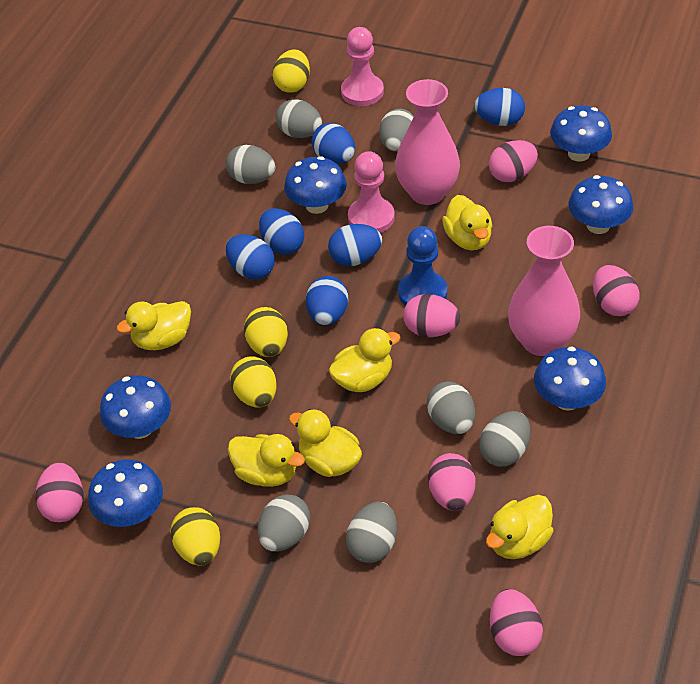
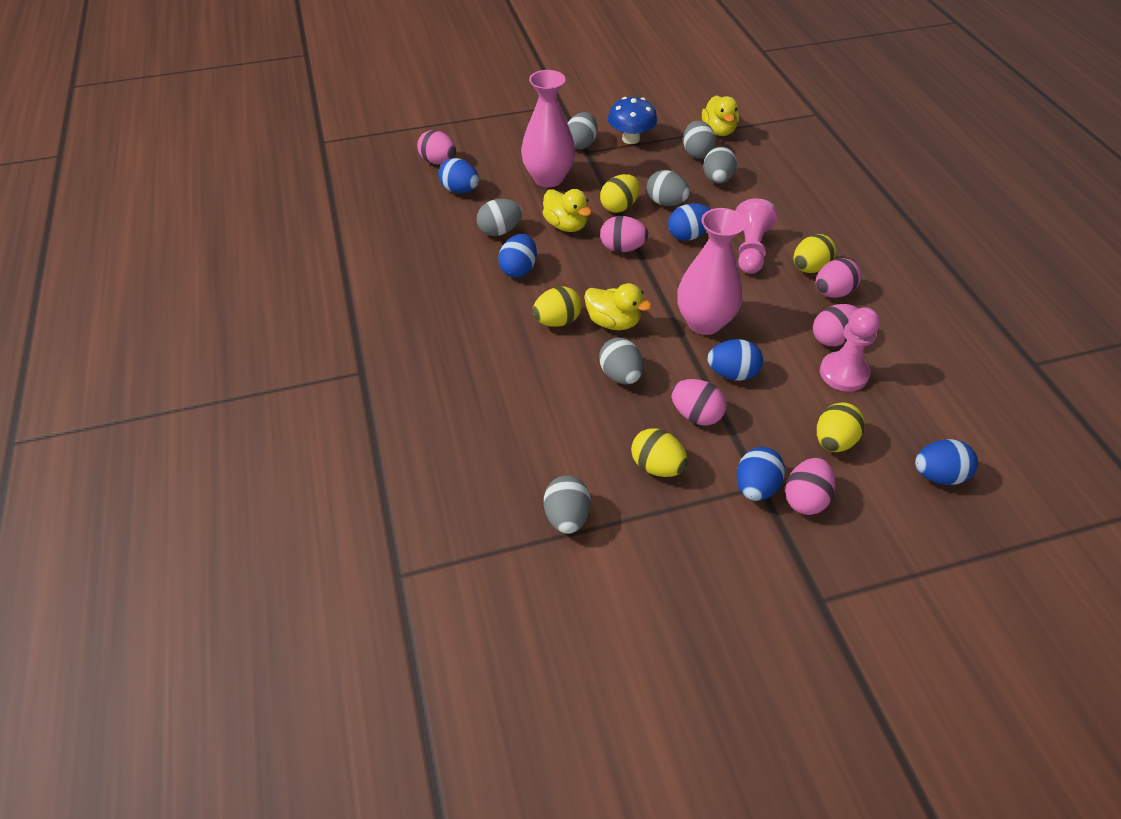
blue mushroom: [88,459,163,527] [100,375,171,439] [284,156,347,214] [534,347,606,411] [550,106,612,161] [568,175,634,234] = 6 -> [608,97,657,144] = 1
blue pawn: [398,226,447,306] = 1 -> none = 0
yellow duck: [117,301,191,350] [228,434,305,487] [289,409,362,477] [329,328,400,392] [442,195,492,251] [486,495,554,559] = 6 -> [542,189,592,232] [584,283,652,330] [702,95,739,136] = 3
yellow egg: [171,507,220,566] [230,356,277,408] [244,307,288,357] [273,50,310,93] = 4 -> [532,287,582,327] [600,174,640,213] [631,428,688,477] [793,234,836,273] [817,402,865,452] = 5

